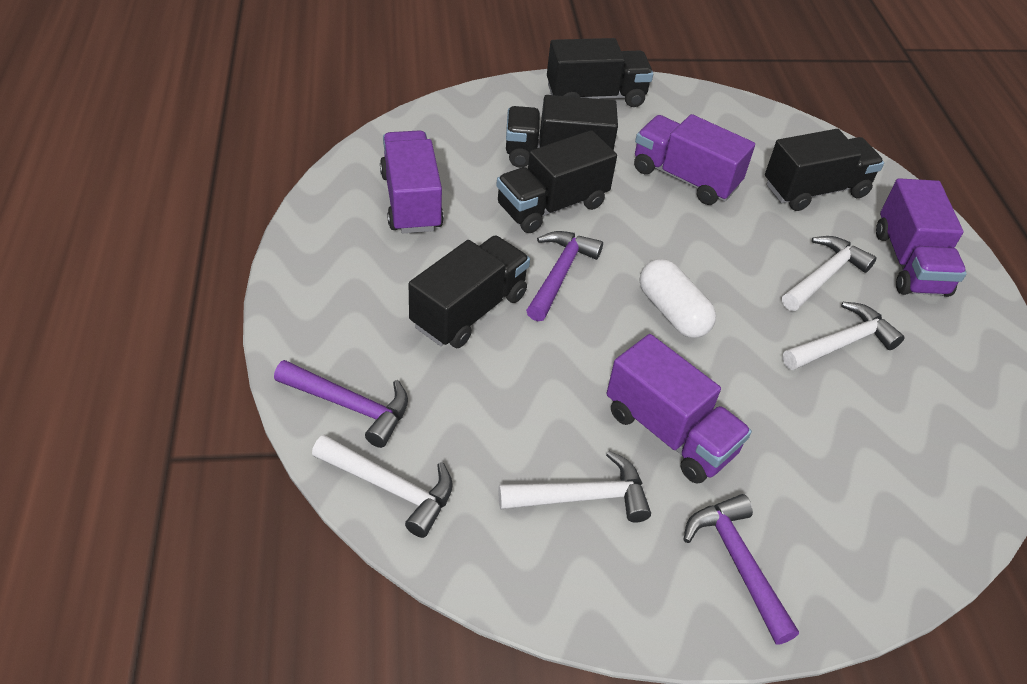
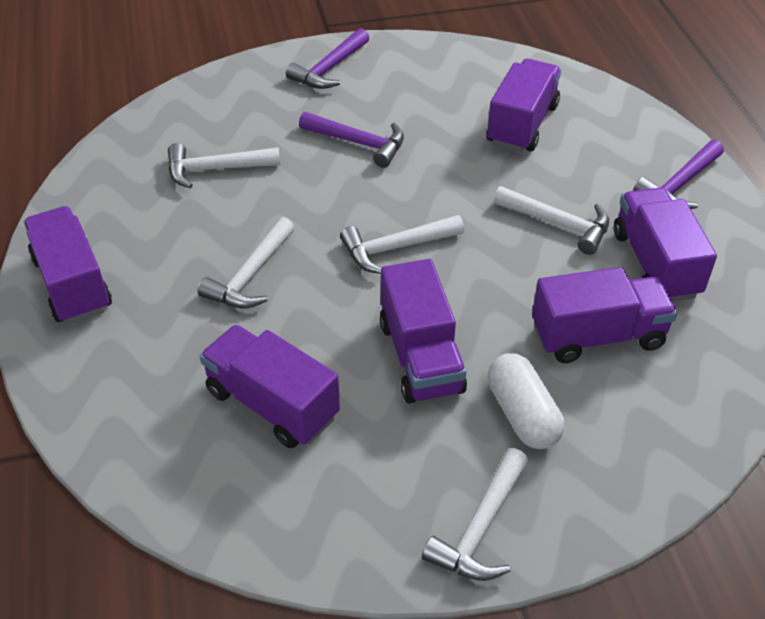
black truck: [409,236,530,348] [496,130,617,233] [506,95,618,168] [547,38,653,107] [765,129,884,211] = 5 -> none = 0
purple truck: [380,130,444,233] [606,334,752,484] [634,114,755,205] [876,178,967,297] = 4 -> [24,206,112,323] [200,325,340,448] [380,259,467,404] [487,59,561,152] [532,267,678,363] [614,188,717,301] = 6
white hammer: [312,435,453,538] [498,451,651,522] [782,236,877,311] [782,302,904,370] = 4 -> [168,143,280,188] [198,217,294,309] [340,215,464,274] [422,448,528,581] [493,186,609,255] = 5

